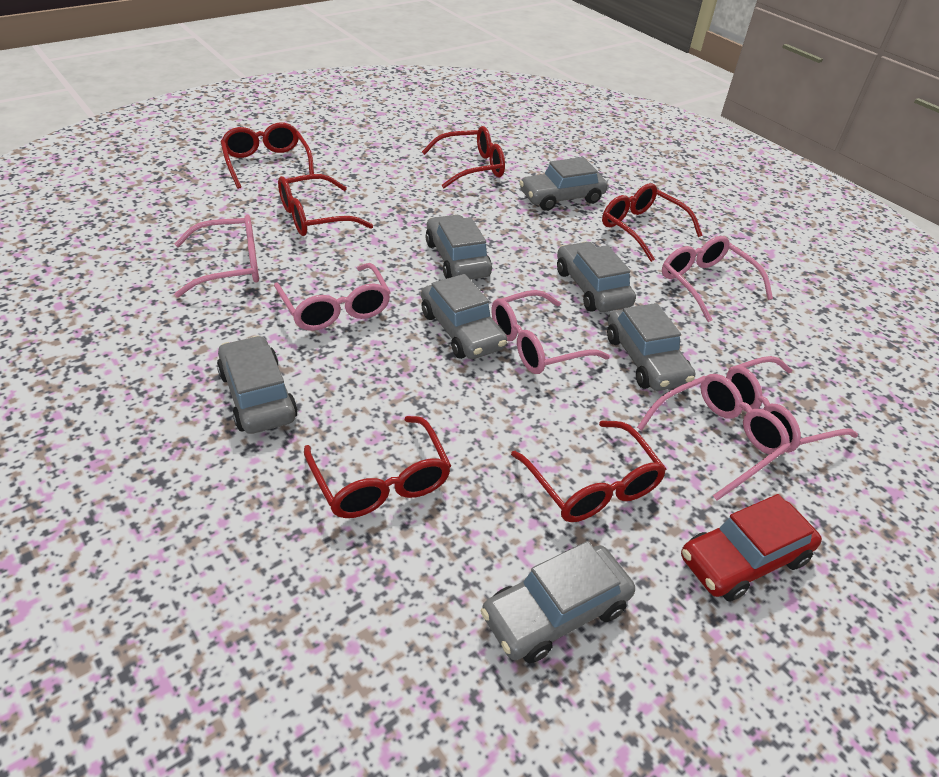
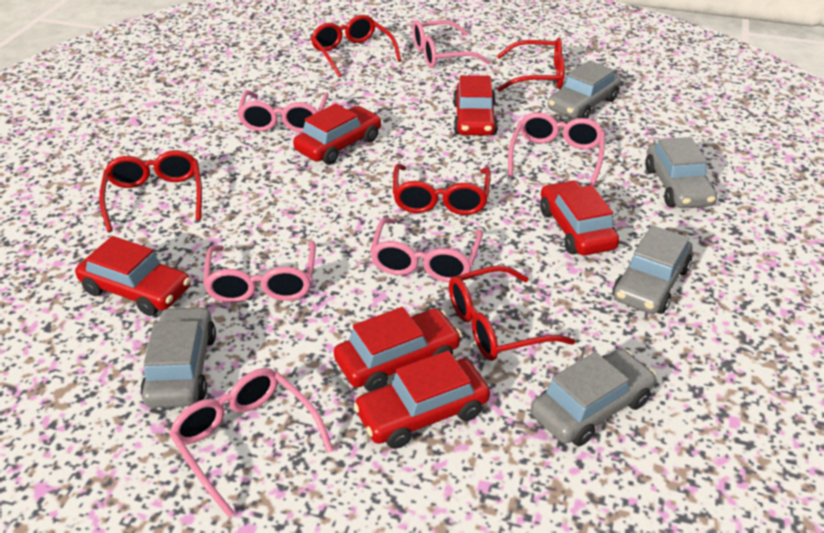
grey car: [217,336,298,434] [421,274,507,359] [425,215,492,279] [481,541,635,663] [519,157,608,211] [557,242,636,312] [607,303,695,391] = 7 -> [140,306,216,408] [531,349,656,446] [548,60,621,119] [613,225,692,314] [645,137,717,208] = 5
red car: [681,494,822,601] = 1 -> [75,236,190,316] [293,103,381,164] [334,307,462,392] [353,350,490,449] [453,75,498,136] [540,180,620,255] = 6
red glasses: [220,123,314,189] [278,174,373,236] [304,416,451,518] [422,126,505,188] [511,421,666,522] [602,183,702,262] = 6 -> [99,150,202,232] [311,15,401,77] [393,164,491,215] [449,265,575,361] [497,38,565,92] = 5

